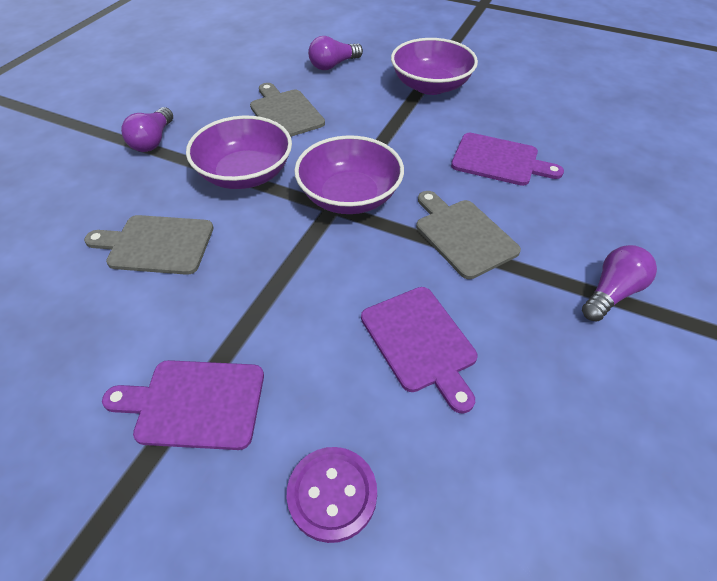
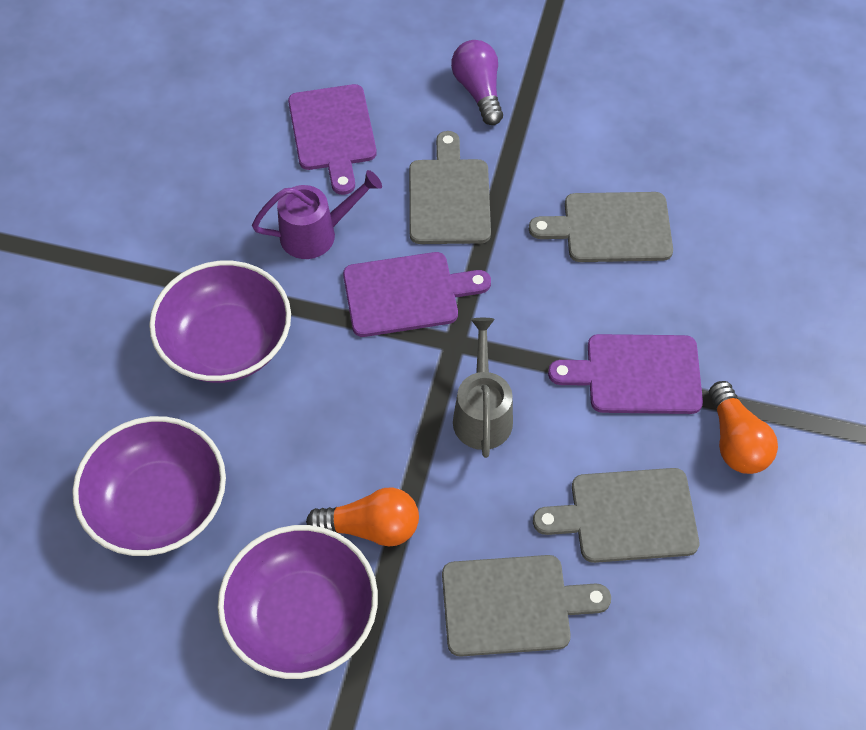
grey cutting board: [84,215,214,275] [250,83,325,137] [416,191,521,279] = 3 -> [409,131,491,244] [442,555,611,657] [529,192,673,262] [533,468,699,563] = 4
grey watering can: none = 0 -> [453,318,513,458] = 1
orange light bulb: none = 0 -> [306,488,419,546] [709,381,778,474] = 2
purple button: [287,447,377,543] = 1 -> none = 0
purple light bulb: [121,107,173,152] [308,36,363,70] [582,245,657,321] = 3 -> [451,40,503,125] = 1
purple watering can: none = 0 -> [252,170,382,259] = 1

